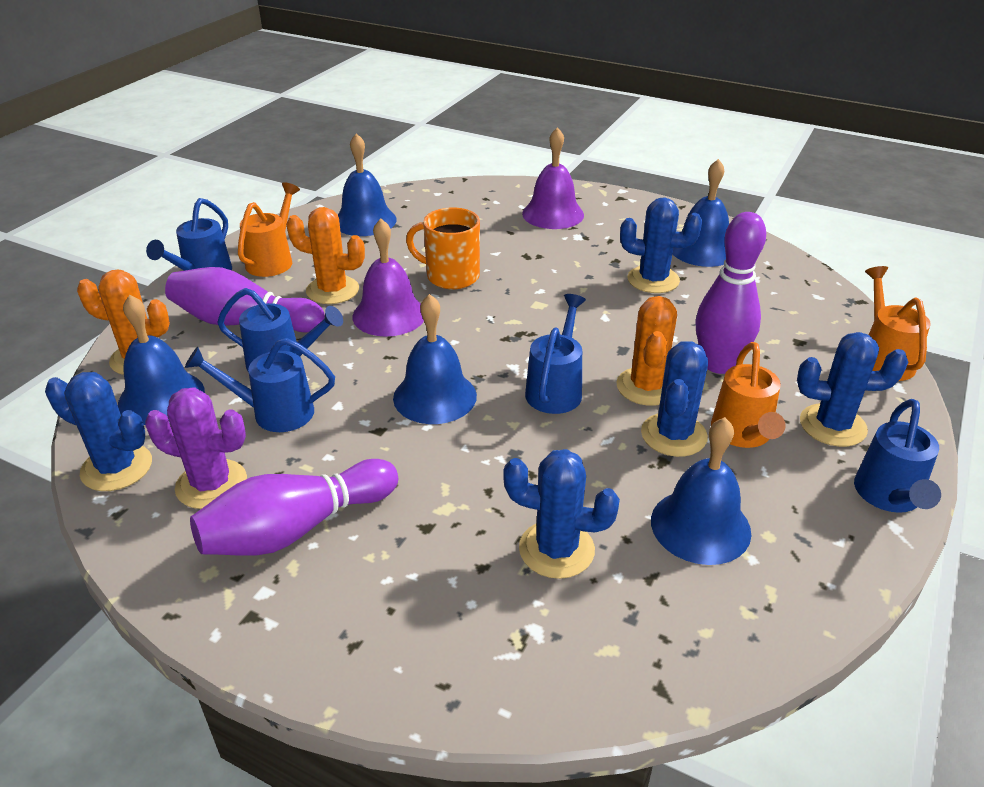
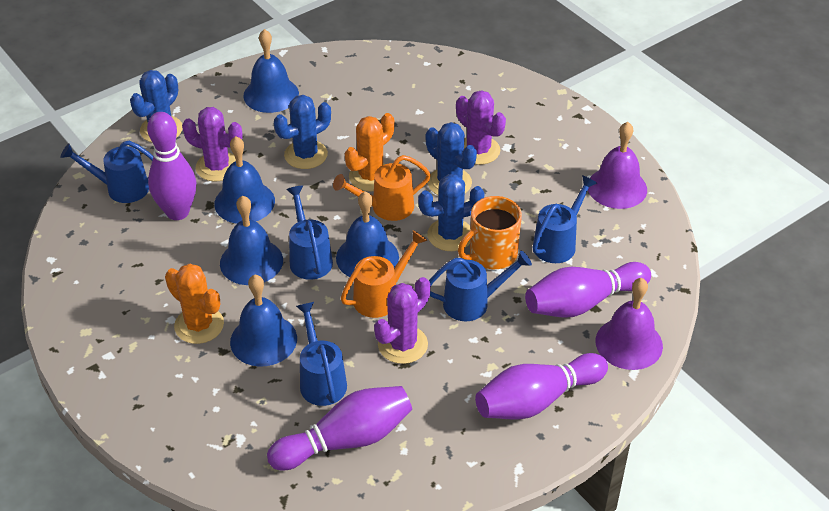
blue cactus: [45,372,152,491] [503,449,620,579] [620,197,702,293] [641,341,708,457] [797,332,908,447] = 5 -> [130,70,183,142] [274,95,331,169] [418,174,485,251] [426,122,477,196] = 4
orange cactus: [77,270,170,375] [286,207,365,304] [616,296,677,406] = 3 -> [165,264,224,344] [345,113,395,191] = 2
orange watering can: [238,182,300,277] [711,342,786,448] [865,266,931,381] = 3 -> [333,155,431,221] [341,230,427,318] = 2
purple bowling pin: [165,267,325,333] [190,459,398,556] [695,212,766,374] = 3 -> [147,112,196,220] [267,386,412,470] [475,353,608,420] [525,262,651,318] = 4
purple cactus: [145,387,247,509] = 1 -> [182,107,243,181] [374,277,431,364] [456,90,506,165] = 3

